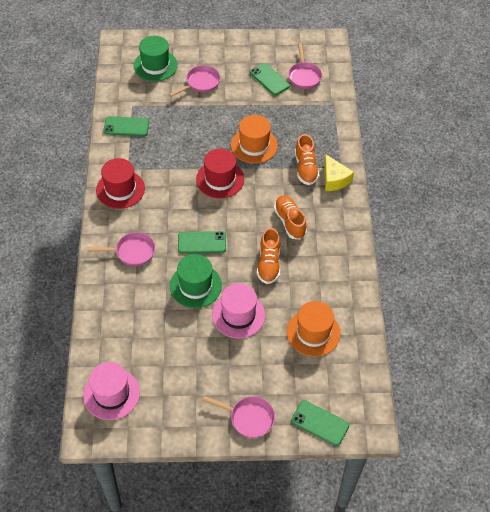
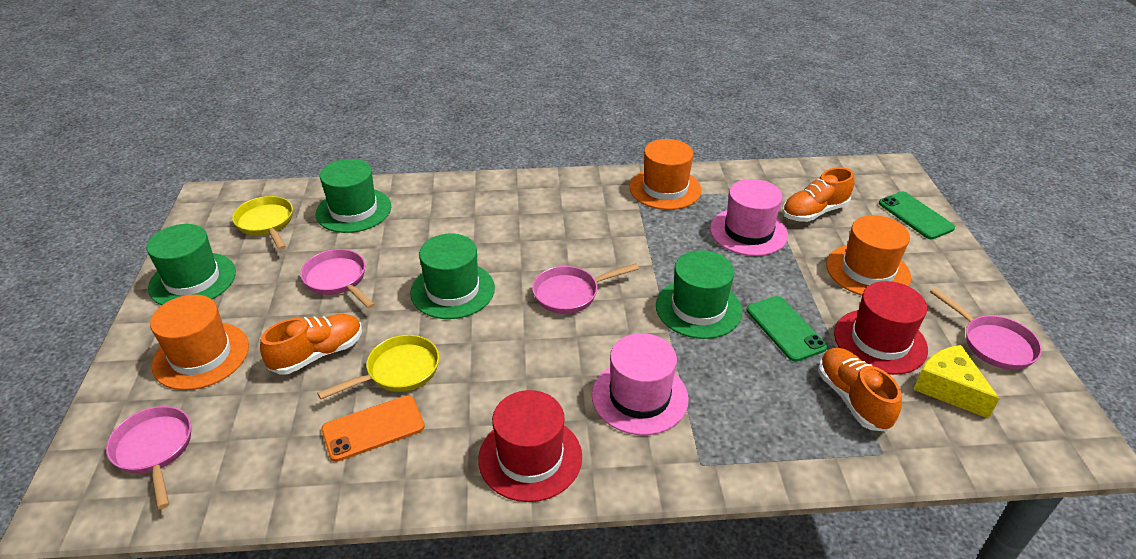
green hat: [134,36,178,81] [170,254,222,308] = 2 -> [146,224,236,305] [316,159,391,233] [410,234,495,319] [656,250,743,339] = 4
green phone: [103,116,149,136] [178,231,226,254] [250,63,290,96] [291,400,349,446] = 4 -> [746,296,827,362] [879,192,955,239] = 2
orange hat: [231,115,278,164] [287,301,340,357] = 2 -> [150,295,249,390] [629,139,701,210] [826,215,911,296] = 3
orange phone: none = 0 -> [321,395,425,462] = 1
yellow pan: none = 0 -> [232,196,293,250] [317,335,439,399] = 2

